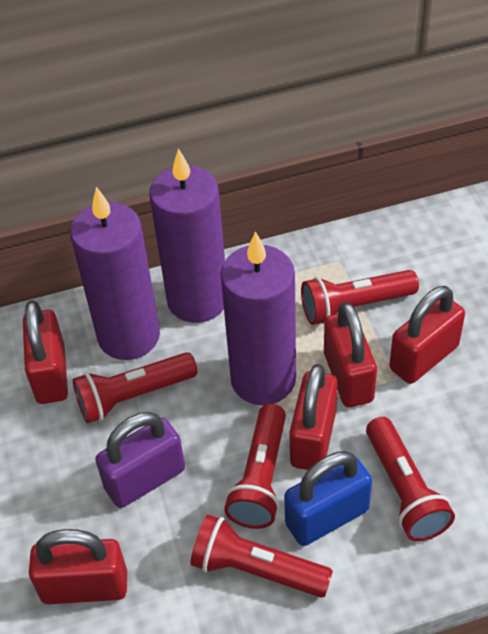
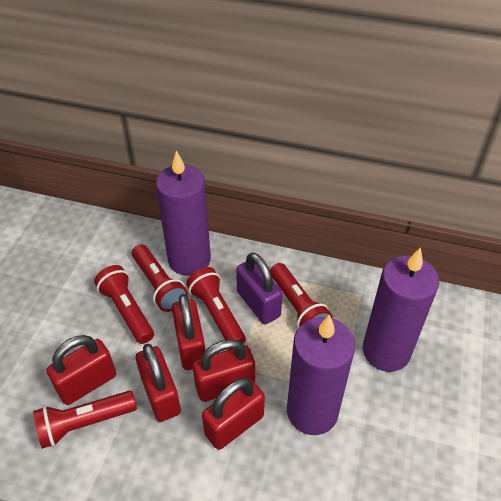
blue padlock: [284,451,372,546] = 1 -> none = 0

